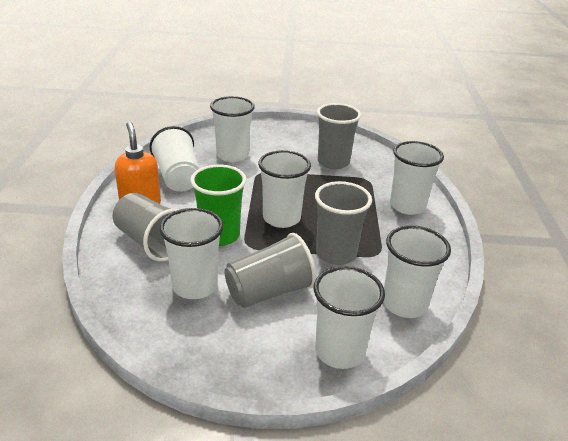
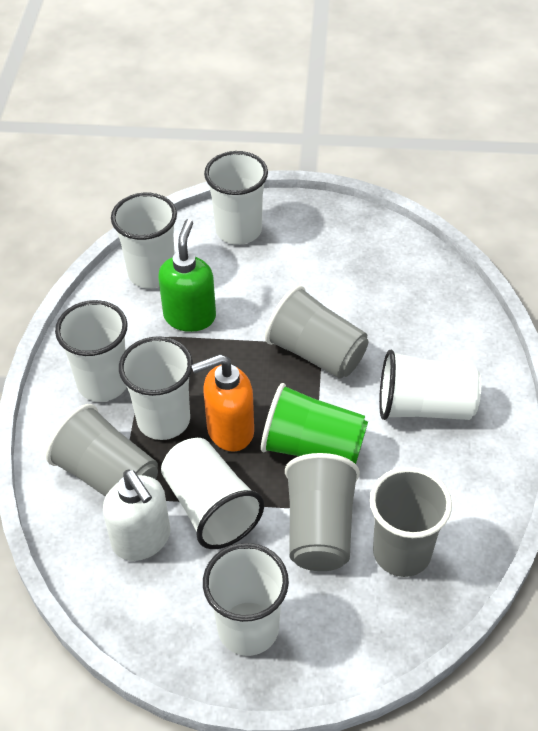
green soap dispenser: none = 0 -> [158,219,216,332] = 1
white soap dispenser: none = 0 -> [103,470,171,561] = 1

